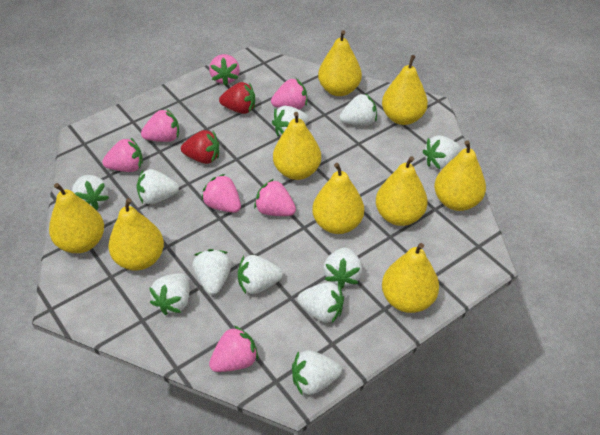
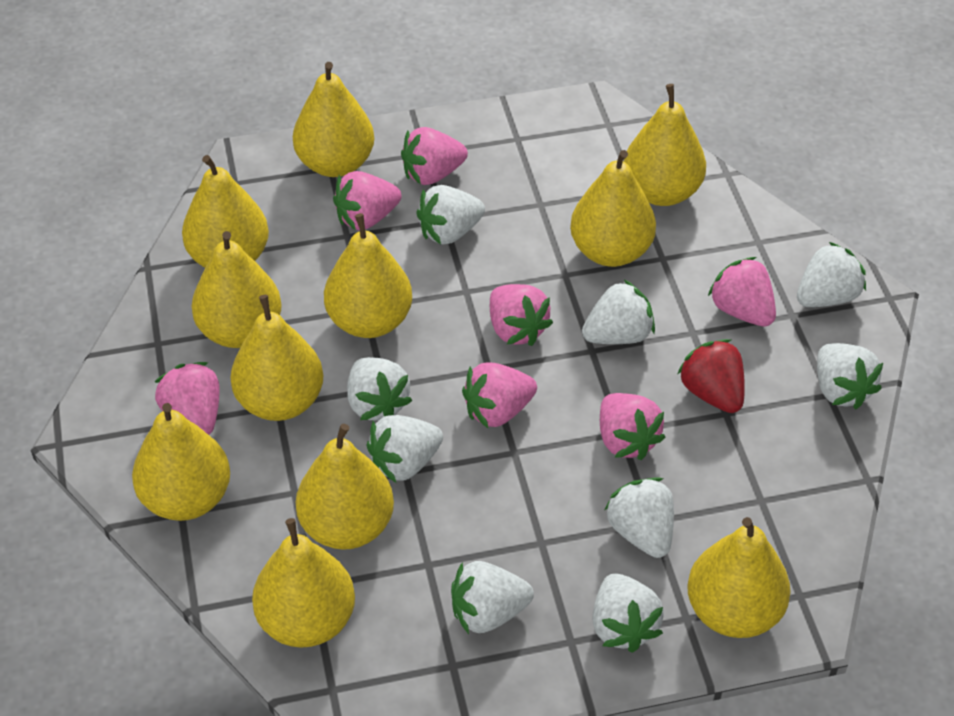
red strawberry: [181,130,219,164] [219,82,255,114] = 2 -> [677,339,745,413] = 1
white strawberry: [72,175,109,210] [137,169,179,204] [149,273,189,315] [193,249,232,295] [238,255,283,294] [272,106,309,136] [292,350,342,396] [297,282,344,323] [323,247,362,289] [340,93,377,126] [422,135,461,169] = 11 -> [347,357,412,421] [366,415,443,483] [416,185,485,245] [451,561,534,634] [582,280,655,344] [592,573,664,653] [605,477,674,558] [797,242,866,307] [817,343,883,409] = 9
yellow pear: [49,183,104,253] [108,198,164,271] [273,112,321,180] [312,163,364,234] [318,30,362,96] [376,156,428,226] [382,55,428,125] [382,243,439,313] [434,140,486,211] = 9 -> [132,403,230,521] [182,155,269,268] [192,231,282,348] [230,295,323,421] [252,518,355,648] [293,62,374,177] [296,424,394,550] [324,213,412,338] [570,150,656,267] [624,84,706,206] [687,517,791,638] = 11

